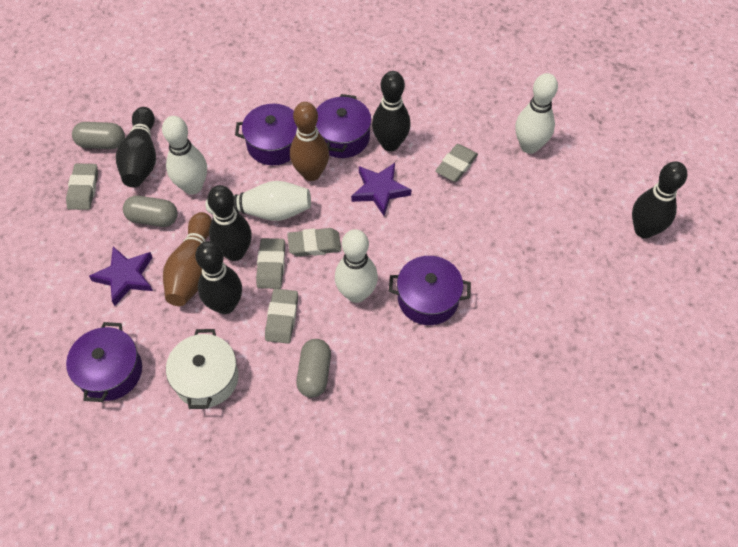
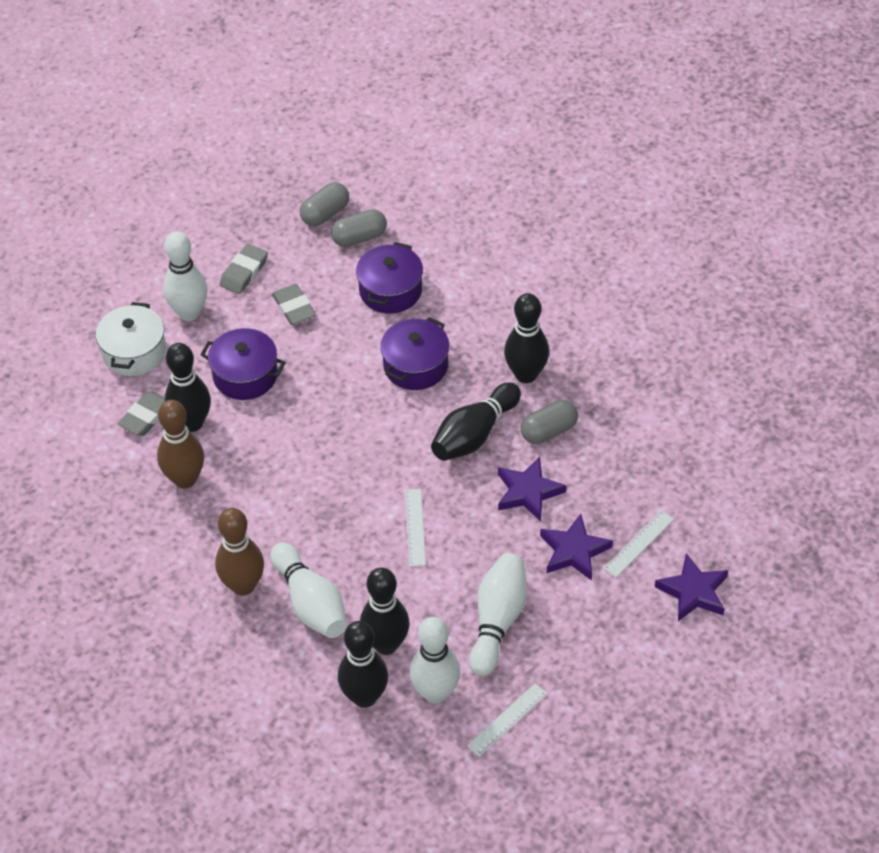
grey eraser: [66,163,98,210] [256,238,285,289] [265,289,298,344] [287,228,341,257] [435,144,478,182] = 5 -> [118,391,165,436] [220,244,268,294] [272,284,316,325] = 3
purple pot: [66,322,142,402] [235,104,297,165] [316,94,372,158] [389,256,471,325] = 4 -> [200,328,286,400] [356,242,423,314] [380,317,450,390] = 3
purple star: [89,247,153,306] [351,163,411,216] = 2 -> [498,457,567,522] [540,514,613,581] [655,553,728,621] = 3
white ruler: none = 0 -> [405,489,426,566] [467,683,548,757] [603,510,674,578] = 3

